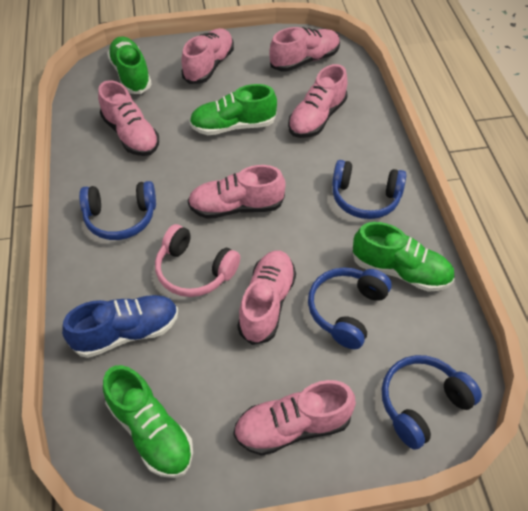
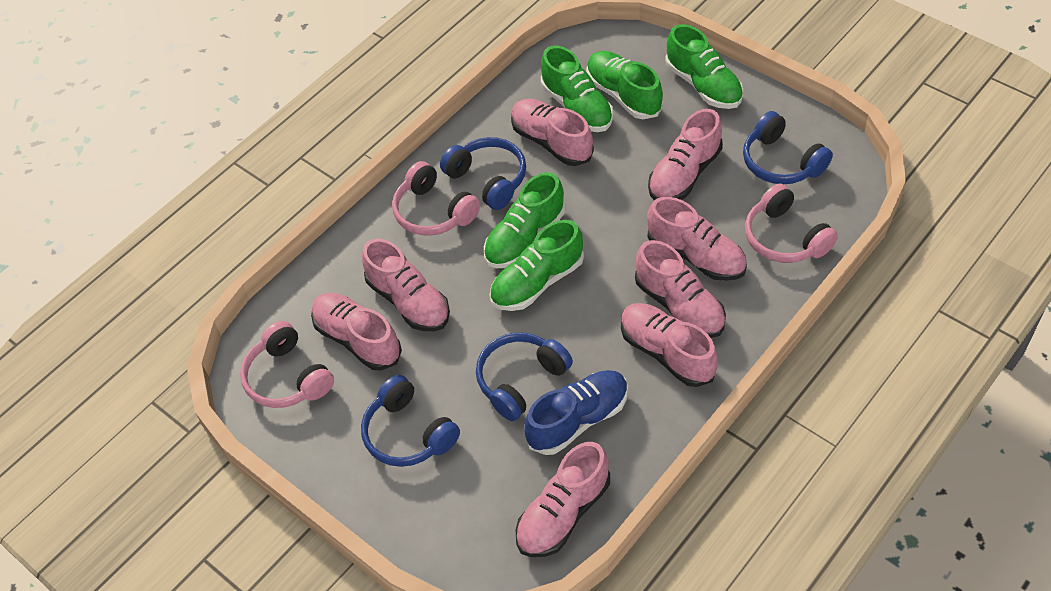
green shoe: [103,365,193,478] [107,36,152,94] [189,84,277,135] [352,222,455,292] = 4 -> [484,172,566,268] [489,220,584,311] [541,46,613,132] [586,51,663,119] [665,24,743,109] = 5
pink headphones: [155,224,240,297] = 1 -> [240,321,334,408] [392,161,480,236] [745,183,838,263] = 3
pink shoe: [98,80,159,156] [181,28,234,84] [188,165,286,219] [233,380,356,456] [237,251,296,345] [269,27,340,72] [288,64,348,138] = 7 -> [311,293,402,371] [362,239,450,331] [511,99,594,166] [516,442,610,557] [621,303,718,387] [635,240,726,338] [647,197,747,281] [648,109,723,200] = 8

